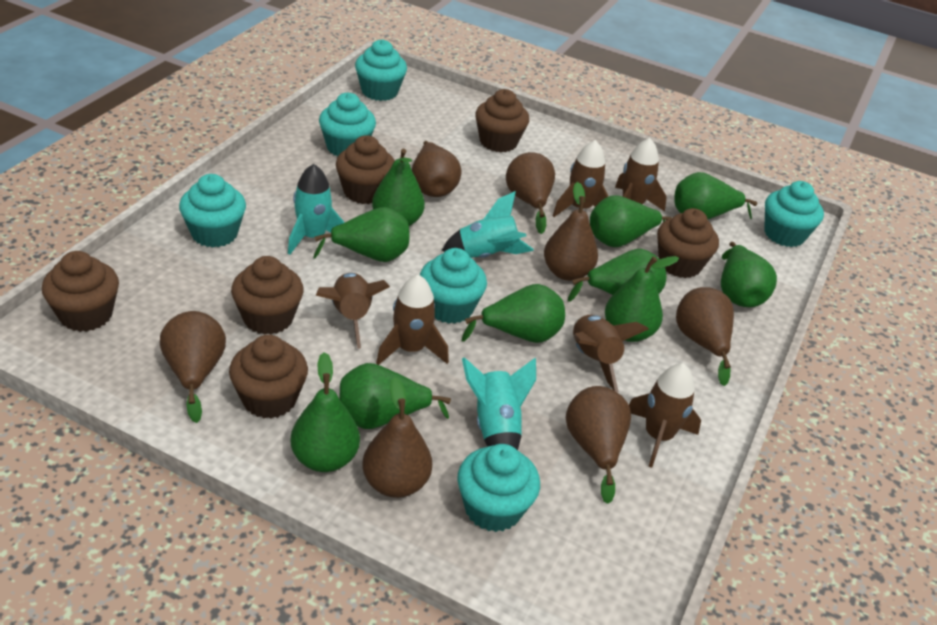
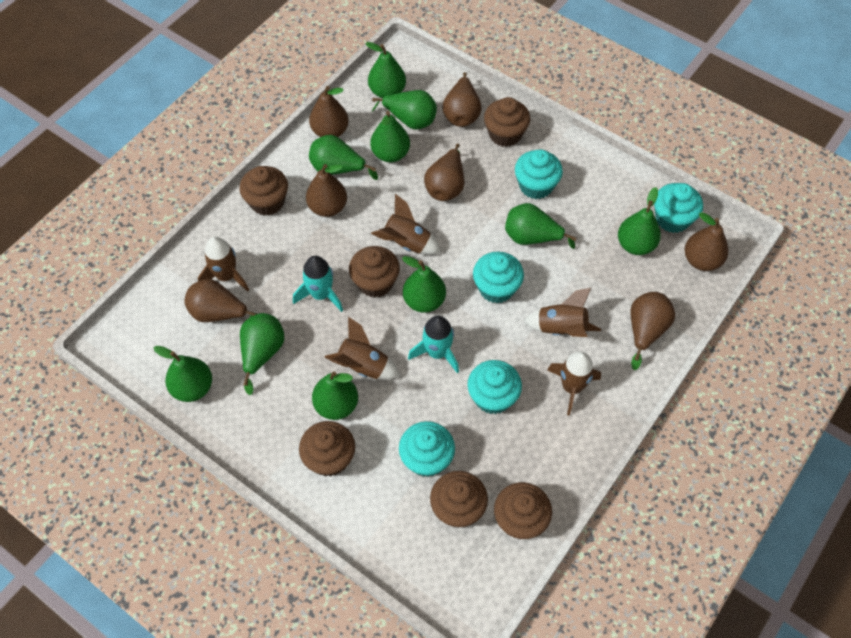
brown rocket: [316,273,390,349] [376,275,449,365] [553,140,609,217] [573,315,649,392] [615,138,667,211] [629,363,701,468] = 6 -> [198,237,249,292] [324,317,400,380] [371,194,441,255] [524,287,601,337] [547,351,601,416] = 5
turquoise cupcake: [179,174,246,247] [319,93,376,157] [355,39,407,101] [420,248,487,324] [457,444,540,532] [764,181,824,247] = 6 -> [399,421,455,477] [468,360,522,414] [473,252,524,303] [515,149,563,199] [654,183,703,233] = 5
turquoise rocket: [288,164,345,255] [442,191,534,258] [462,357,536,450] = 3 -> [293,256,343,312] [408,316,459,373] = 2

